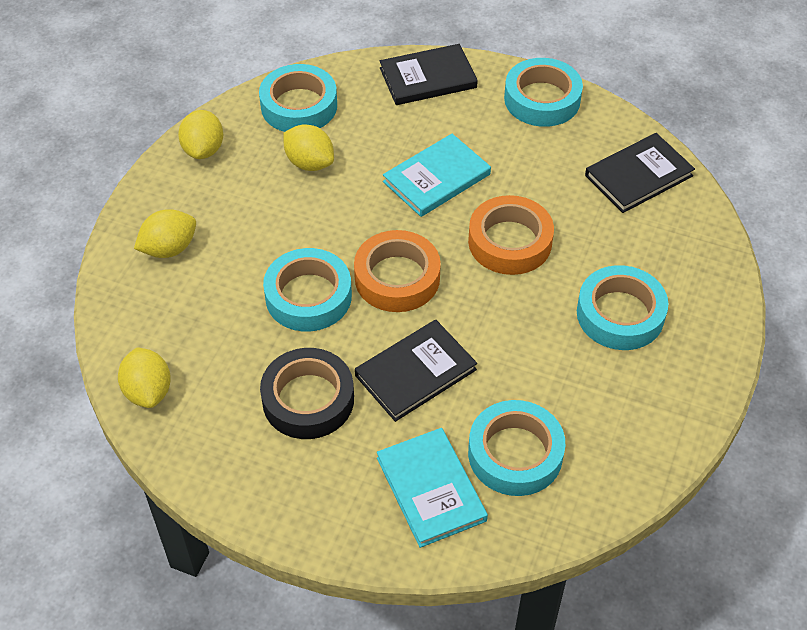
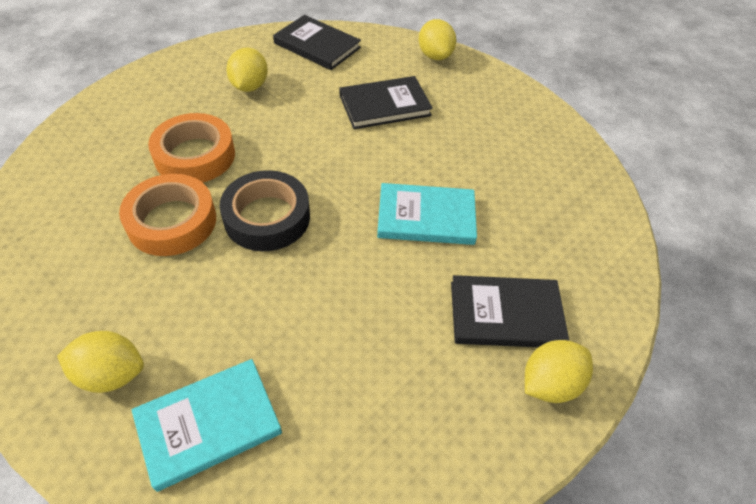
turquoise tape: [259,64,337,132] [263,248,352,331] [468,400,565,496] [504,58,583,127] [577,265,668,350] = 5 -> none = 0

